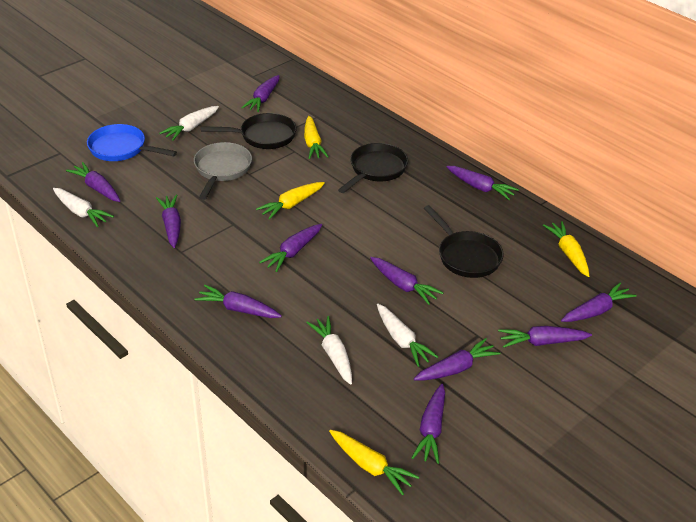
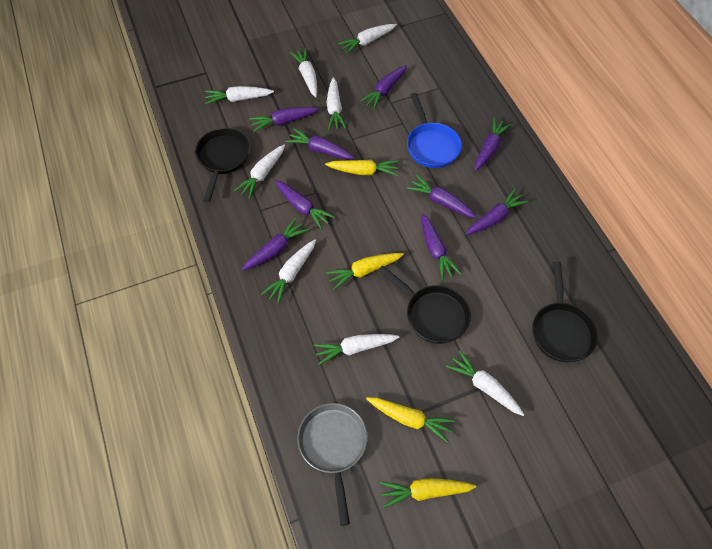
purple carrot: [66,162,120,202] [156,195,181,248] [194,285,282,318] [241,75,280,112] [259,224,322,272] [370,257,444,305] [412,384,445,464] [414,338,500,381] [447,166,519,200] [498,326,592,348] [561,282,637,322] = 11 -> [242,217,309,271] [249,107,319,132] [275,180,335,230] [286,128,355,160] [360,65,407,110] [407,175,477,218] [422,213,461,280] [465,189,529,235] [475,118,511,171] = 9
white carrot: [53,188,114,227] [159,106,219,141] [306,316,352,385] [377,304,438,367] = 4 -> [205,86,274,104] [234,145,285,199] [261,240,316,305] [290,48,317,97] [314,334,399,365] [327,77,347,130] [338,24,397,54] [446,350,524,416] = 8

